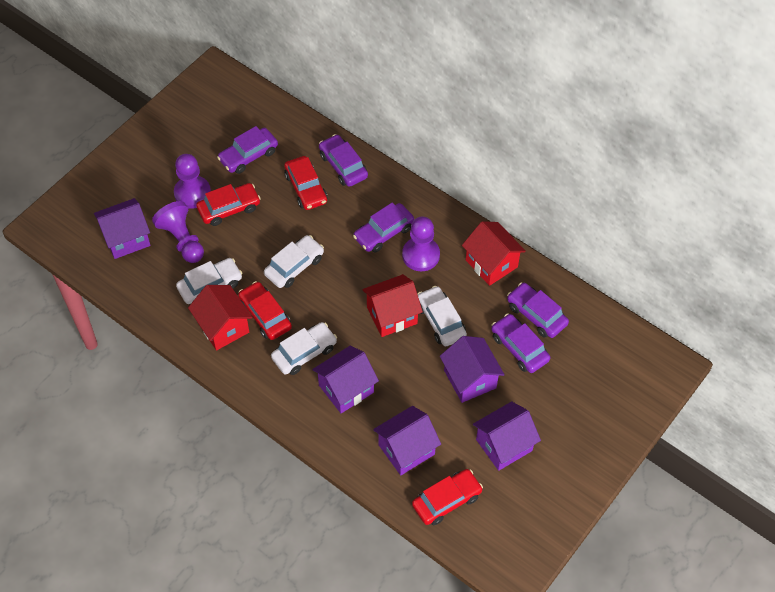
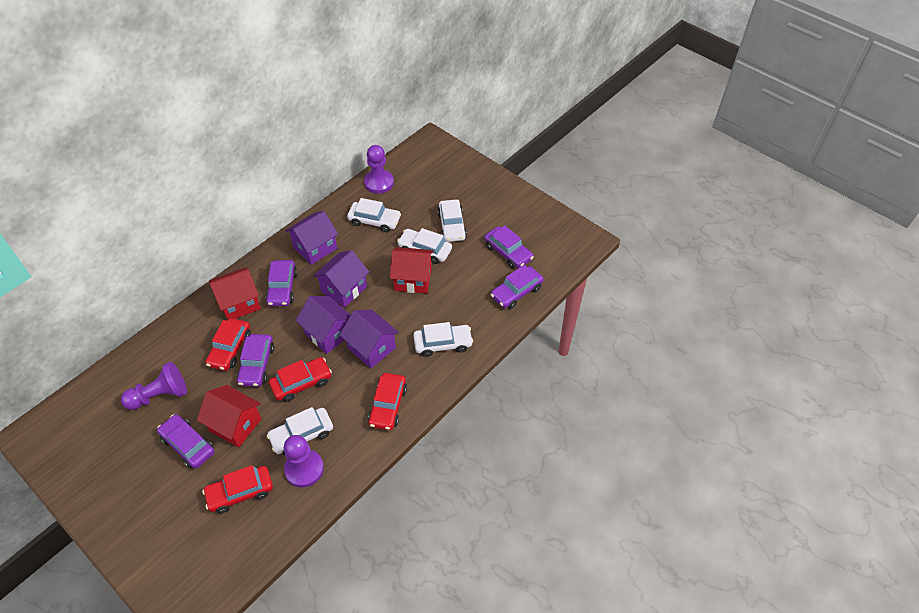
purple house: [94,198,150,259] [312,345,379,413] [373,406,441,475] [440,336,505,403] [473,401,541,471] = 5 -> [285,211,338,265] [296,296,351,354] [313,250,369,307] [340,309,399,369] = 4
white car: [176,258,243,304] [264,235,324,288] [271,322,337,375] [417,286,467,347] = 4 -> [267,407,333,455] [347,198,401,232] [397,228,452,264] [413,322,473,357] [437,200,467,242] = 5

